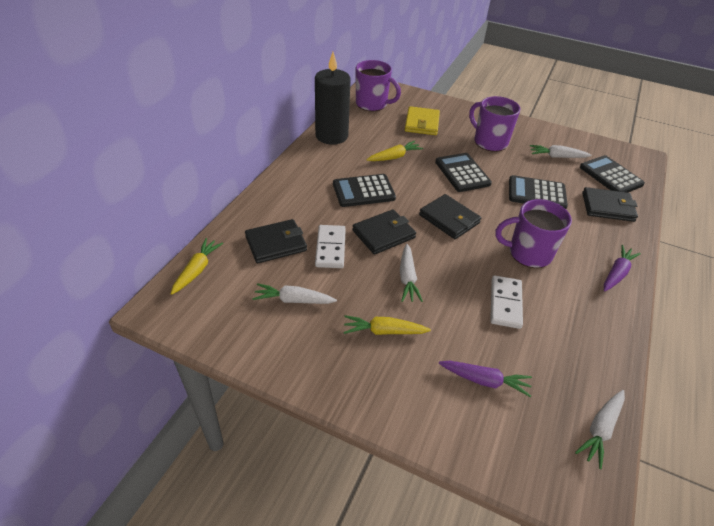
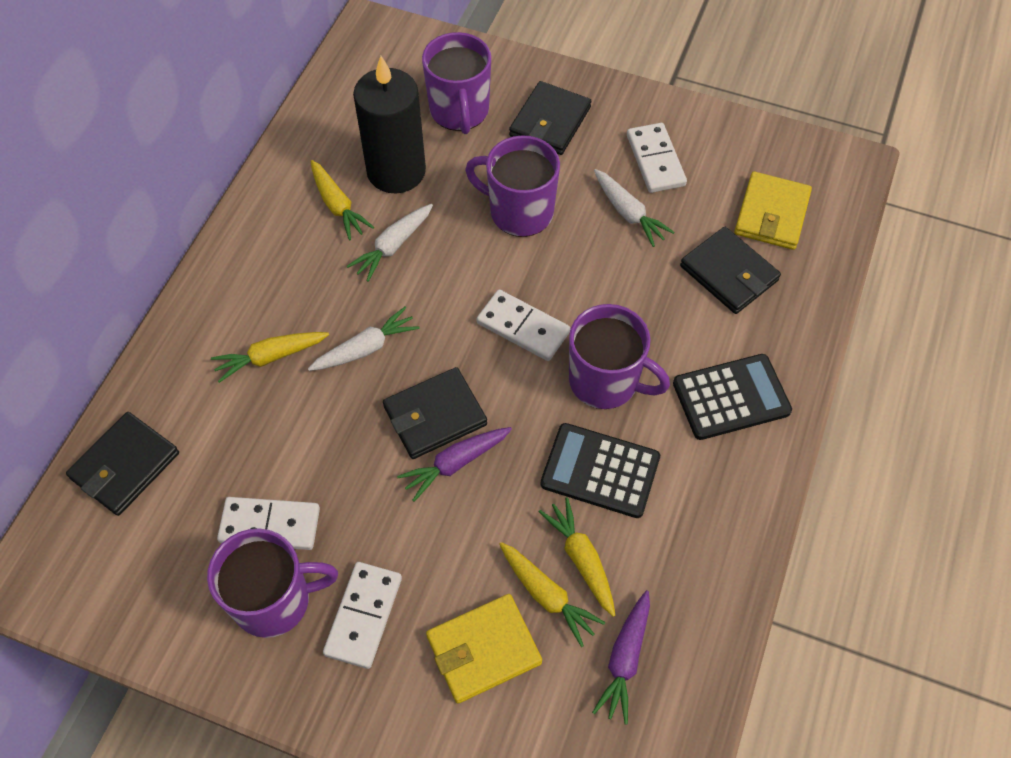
black calculator: [333,174,396,207] [435,153,492,192] [509,175,568,209] [580,155,645,193] = 4 -> [540,423,660,518] [673,354,792,440] = 2
purple mug: [356,60,401,111] [469,96,520,152] [495,199,572,268] = 3 -> [207,528,338,638] [422,32,491,134] [465,135,560,237] [569,304,670,409] = 4
white carrot: [252,283,337,304] [400,244,423,302] [530,145,592,158] [575,390,625,469] = 4 -> [308,307,420,371] [347,204,433,282] [594,169,675,247] = 3
white domino: [315,225,346,268] [490,275,523,329] = 2 -> [217,497,320,550] [323,562,402,669] [477,289,570,361] [627,123,687,193] = 4
yellow carrot: [171,238,223,295] [343,315,431,335] [367,141,423,161] = 3 -> [211,332,329,383] [311,160,374,240] [499,542,606,647] [539,497,615,617] = 4
yellow wallet: [405,106,440,135] = 1 -> [426,594,542,703] [734,171,812,250] = 2

